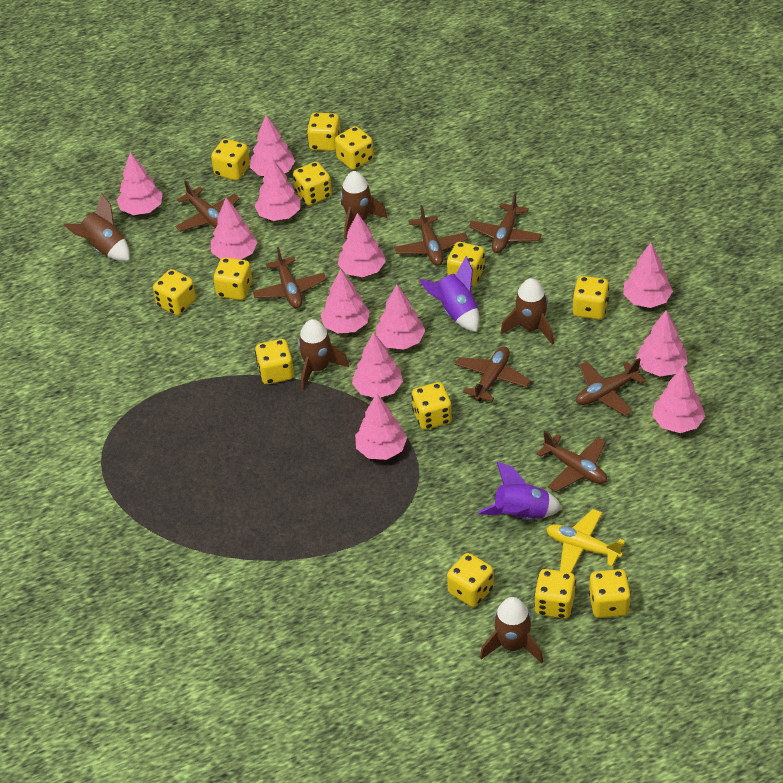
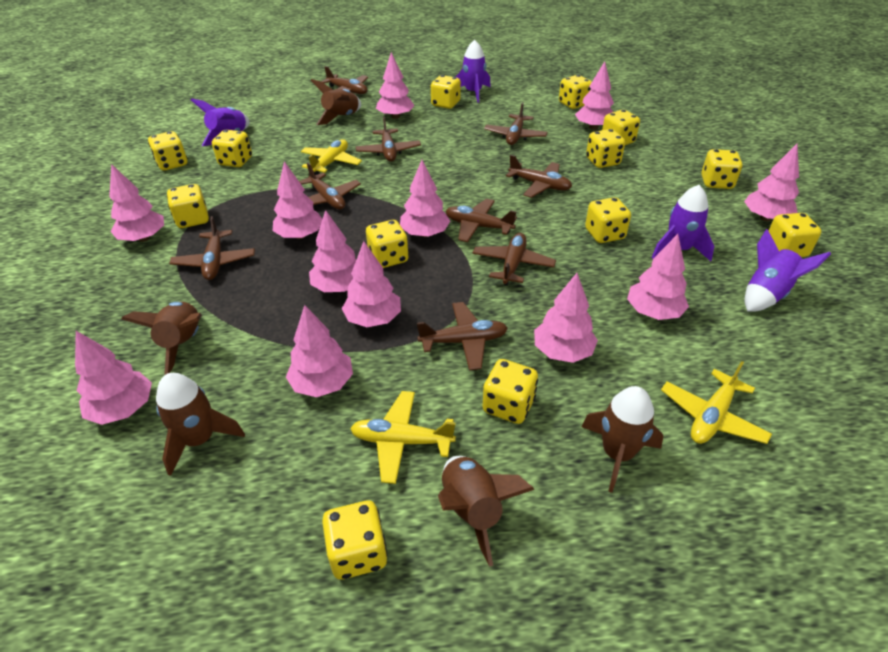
brown plane: [175,180,240,232] [252,247,326,308] [394,205,468,266] [455,346,531,402] [469,193,542,253] [537,431,607,492] [576,358,646,416] = 7 -> [169,216,255,280] [299,163,361,210] [321,66,368,94] [356,116,421,162] [417,302,508,371] [446,199,517,242] [473,233,556,286] [484,102,548,145] [506,155,572,198] = 9
purple rocket: [419,256,479,332] [478,462,562,520] = 2 -> [191,98,250,146] [456,40,491,103] [652,185,714,261] [744,229,831,312] = 4
yellow plane: [546,509,625,573] = 1 -> [301,139,362,175] [350,391,456,484] [661,361,772,444] = 3

